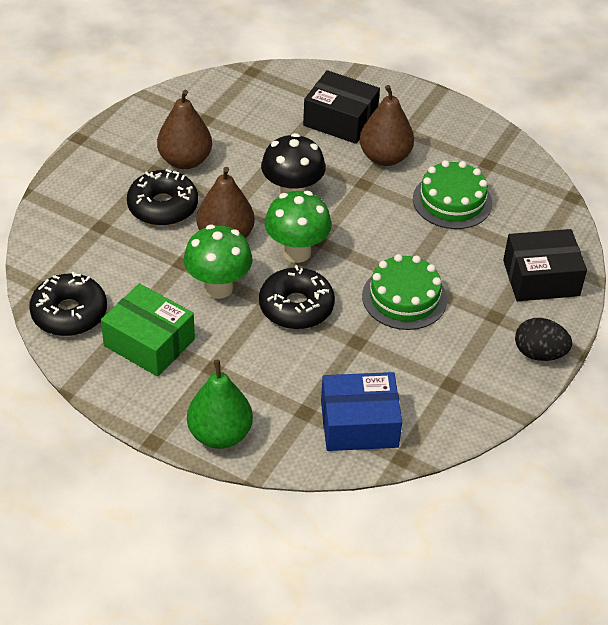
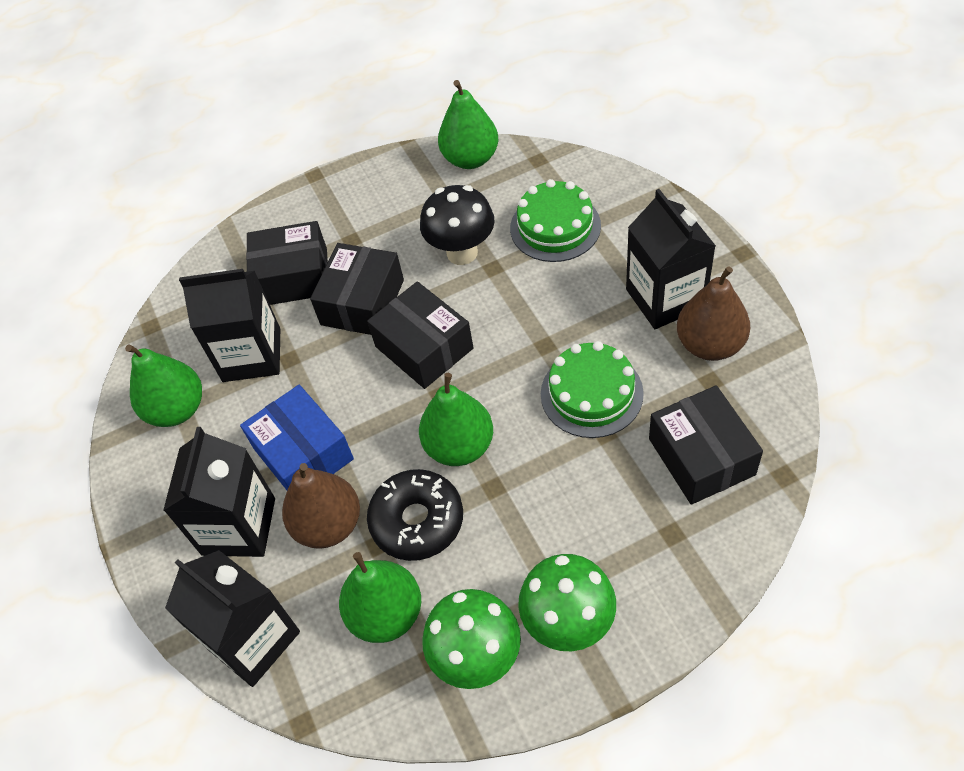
black box: [303,70,380,144] [503,229,587,301] = 2 -> [246,221,328,305] [310,243,404,335] [367,281,473,389] [649,385,763,505] = 4
black carton: none = 0 -> [163,427,275,557] [165,550,300,687] [179,269,280,382] [626,189,716,329] = 4
black donut: [29,272,107,336] [127,169,198,226] [259,265,335,329] = 3 -> [367,469,463,561] = 1
black egg: [515,318,572,361] = 1 -> none = 0
brown pear: [157,90,212,169] [197,167,255,238] [360,85,414,166] = 3 -> [282,463,360,549] [677,266,750,361] = 2
green box: [101,283,195,377] = 1 -> none = 0
green pear: [187,360,253,449] = 1 -> [125,345,202,427] [339,552,421,643] [419,373,493,466] [438,80,498,169] = 4

